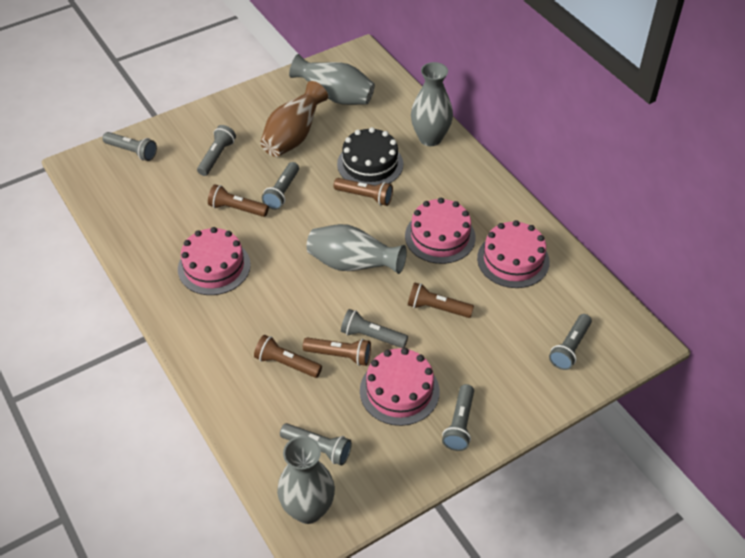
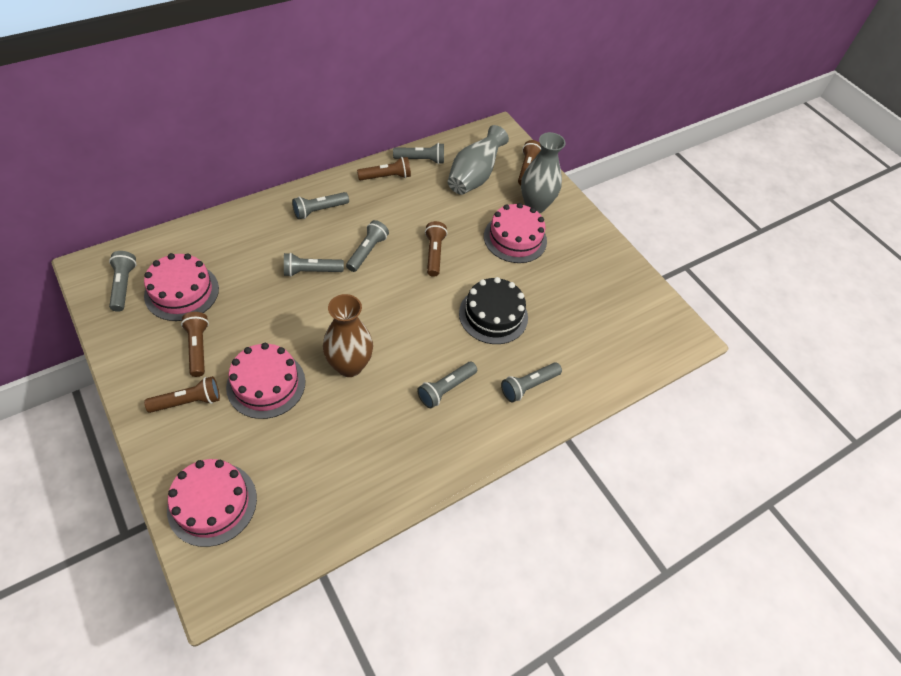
grey vase: [277,436,335,524] [289,54,375,105] [307,224,407,274] [411,62,453,146] = 4 -> [448,125,509,195] [521,132,566,213] = 2

